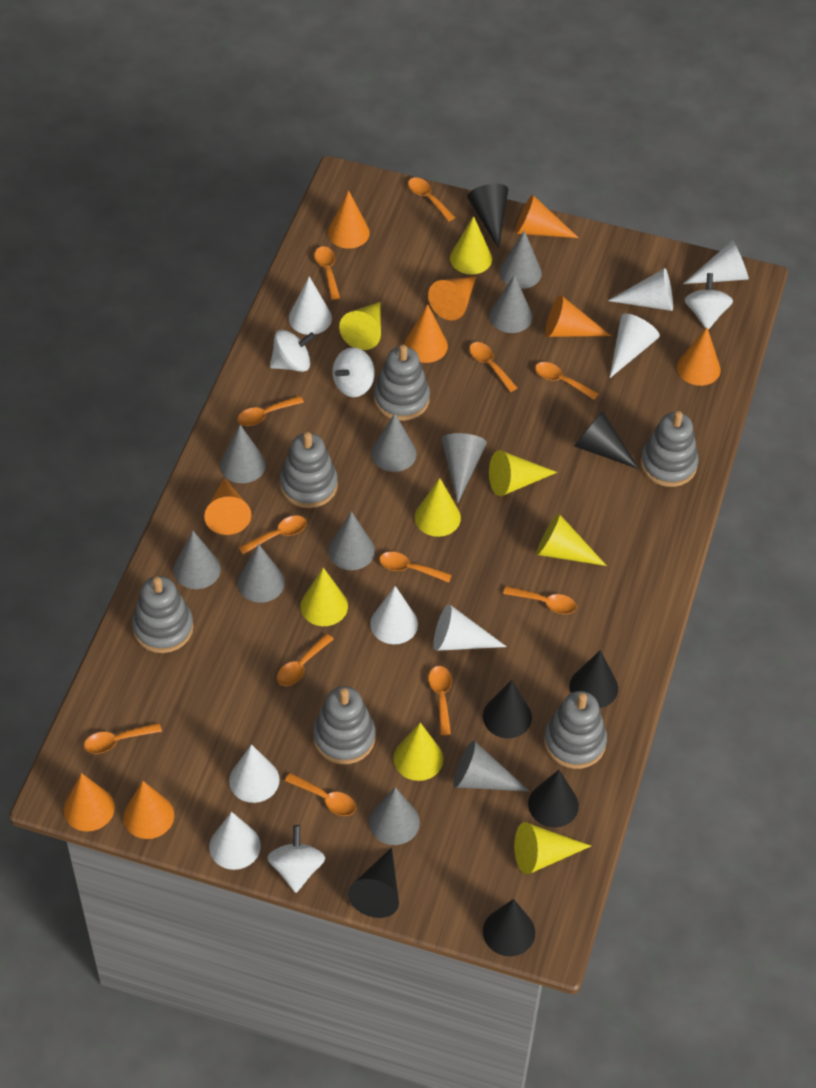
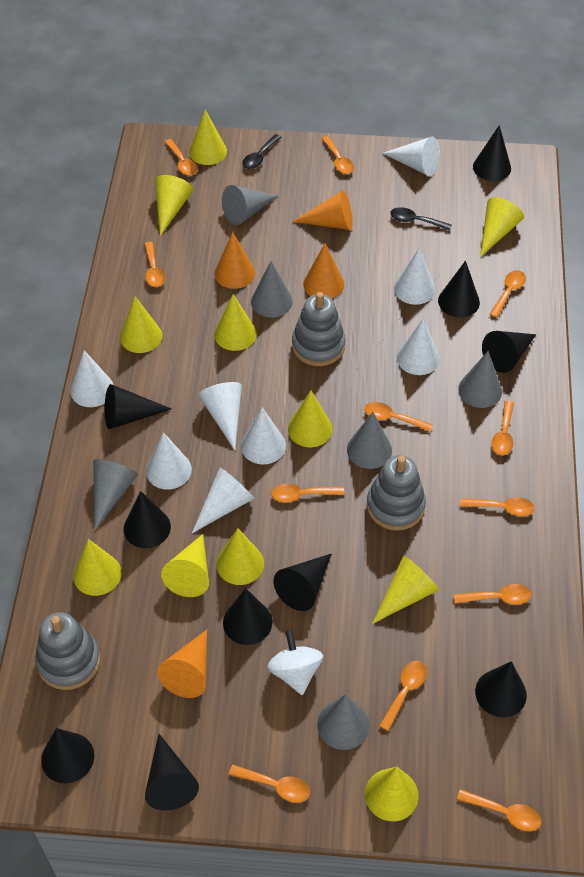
black cone: [348,847,399,918] [467,184,509,248] [483,680,532,738] [483,899,535,956] [528,770,579,828] [569,650,618,708] [574,411,639,469] = 7 -> [41,728,94,783] [104,384,171,429] [124,491,171,548] [145,734,199,810] [223,588,272,645] [274,554,331,611] [438,261,480,318] [473,125,511,181] [475,661,527,717] [482,331,536,373] = 10
black spoon: none = 0 -> [242,134,282,169] [390,207,452,231] = 2
grey cone: [173,531,221,589] [220,425,266,483] [237,544,285,603] [328,511,375,570] [369,787,420,845] [371,413,417,472] [441,433,487,503] [453,740,529,791] [489,275,532,333] [499,230,542,289] = 10 -> [93,459,138,531] [222,185,277,225] [251,261,293,318] [317,694,369,750] [347,412,392,469] [458,351,502,408] = 6
grey stacking toy: [132,576,194,653] [280,432,338,508] [313,686,376,764] [374,345,430,421] [544,691,607,769] [640,411,699,487] = 6 -> [35,612,100,690] [292,292,346,366] [367,455,426,531] = 3
orange cone: [64,773,115,832] [123,781,174,839] [204,478,251,535] [328,190,370,249] [404,304,448,363] [428,276,477,320] [515,195,579,238] [545,295,611,337] [677,328,721,386] = 9 -> [157,630,207,698] [214,232,255,289] [292,190,353,230] [303,243,344,299] = 4
white spinning top: [267,825,325,893] [270,330,315,372] [333,347,375,397] [685,273,733,329] = 4 -> [267,629,323,695] = 1
yellow cone: [300,568,348,626] [339,302,381,350] [393,723,443,781] [415,478,461,537] [450,216,492,274] [489,450,557,496] [514,822,591,874] [536,513,607,566] = 8 -> [73,539,122,596] [120,296,162,353] [155,175,193,236] [161,534,209,597] [189,110,227,165] [214,294,257,351] [216,528,264,585] [288,390,332,447] [365,767,419,821] [372,555,439,624] [480,197,524,257] = 11

